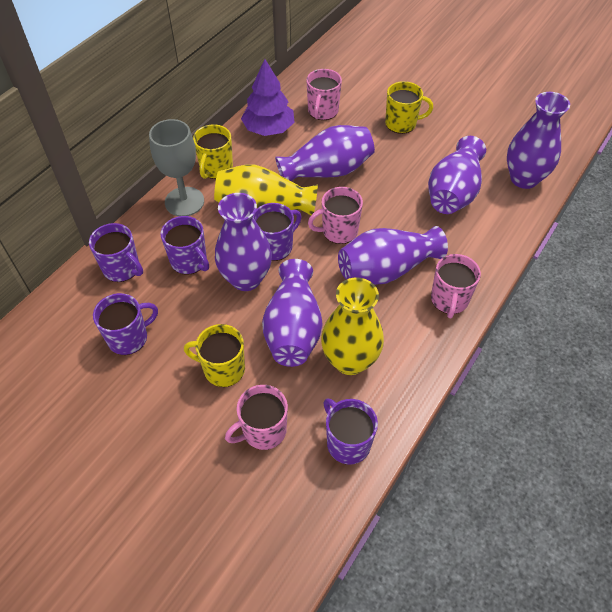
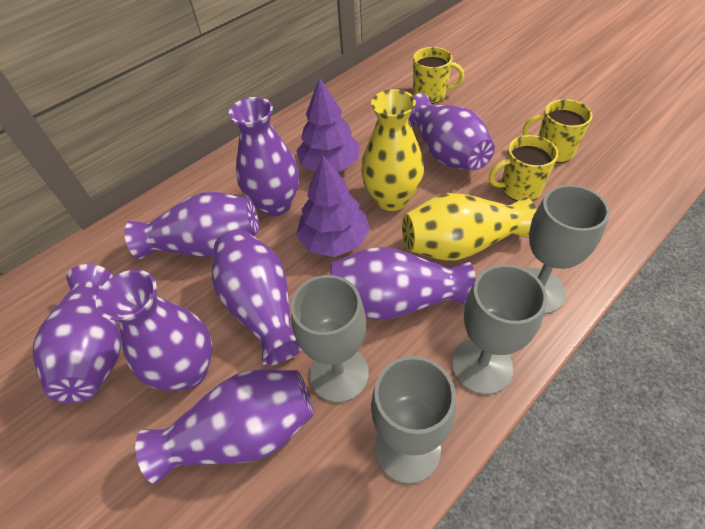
grey goblet: [149,119,204,216] = 1 -> [291,275,369,403] [371,356,456,484] [452,264,547,395] [525,185,610,314] = 4
pink mug: [225,385,288,450] [306,69,342,120] [308,187,363,244] [431,254,481,318] = 4 -> none = 0
purple mug: [89,223,143,282] [93,293,158,355] [160,216,209,275] [253,203,301,261] [324,398,378,465] = 5 -> none = 0
purple tree: [241,59,295,136] = 1 -> [296,77,360,172] [296,156,370,257] = 2
purple vase: [215,193,272,291] [262,259,322,367] [275,125,375,181] [338,226,448,285] [428,136,486,214] [507,92,570,189] = 6 -> [33,264,121,403] [96,270,212,391] [125,192,259,259] [135,370,314,484] [212,229,302,366] [229,97,299,216] [330,247,476,320] [408,93,495,170] = 8

